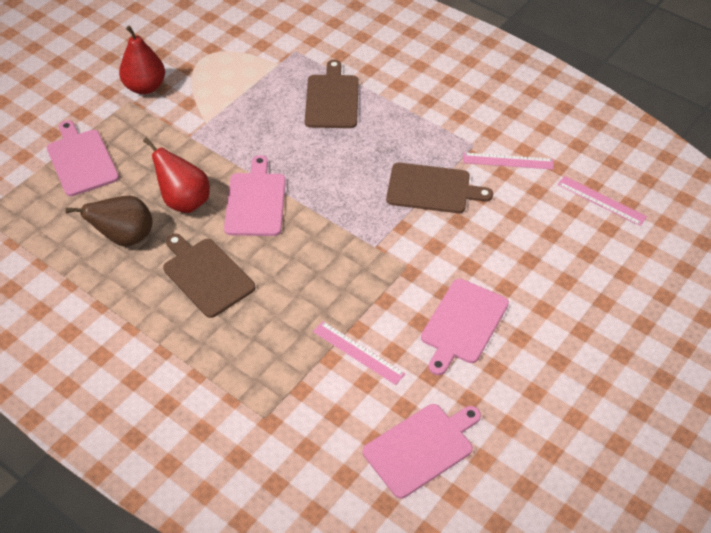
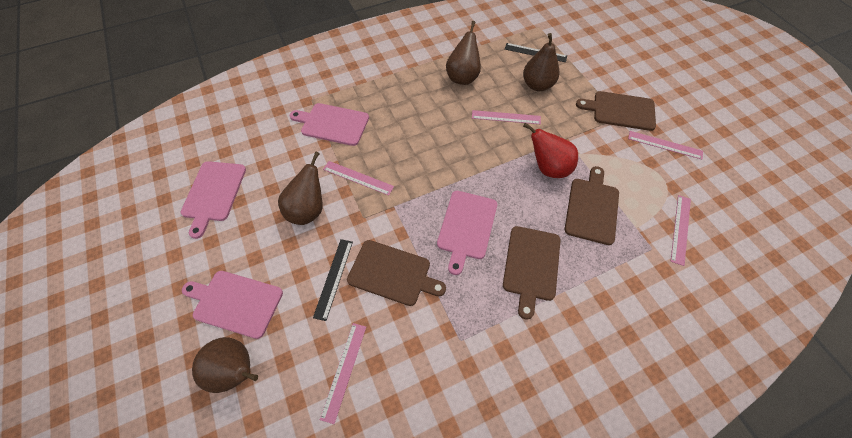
black ruler: none = 0 -> [313,239,353,321] [505,43,567,63] = 2
brown cutting board: [163,234,255,318] [305,60,359,128] [386,163,493,213] = 3 -> [347,240,446,306] [503,226,561,320] [565,166,619,245] [576,91,656,131] = 4
brown pear: [65,196,152,246] = 1 -> [192,337,258,393] [278,151,322,225] [446,21,481,85] [523,33,559,91] = 4
pink ruler: [313,321,405,385] [463,152,554,170] [557,176,647,226] = 3 -> [320,323,366,424] [323,161,394,196] [472,110,541,124] [628,131,703,159] [671,195,691,266] = 5
red pear: [119,26,165,94] [143,137,210,213] = 2 -> [523,123,578,178] = 1

